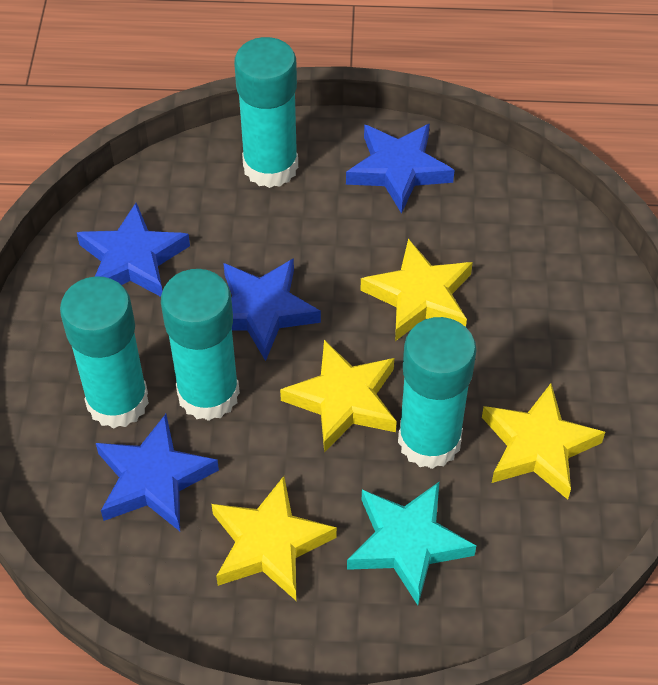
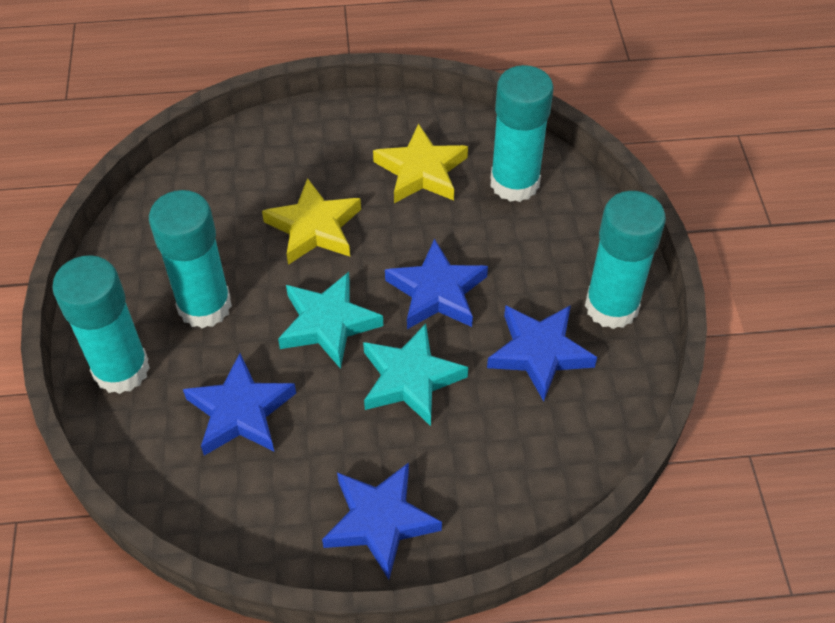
turquoise star: [347,482,476,605] = 1 -> [278,272,383,369] [363,324,468,426] = 2
yellow star: [212,476,337,600] [280,340,397,453] [360,238,473,341] [482,384,605,499] = 4 -> [262,178,361,265] [373,124,468,203] = 2

